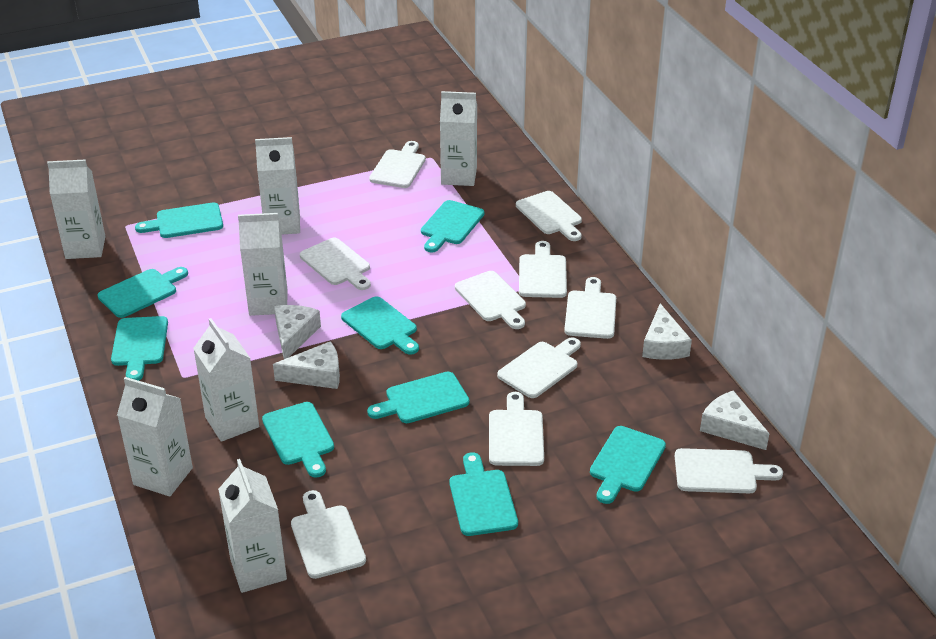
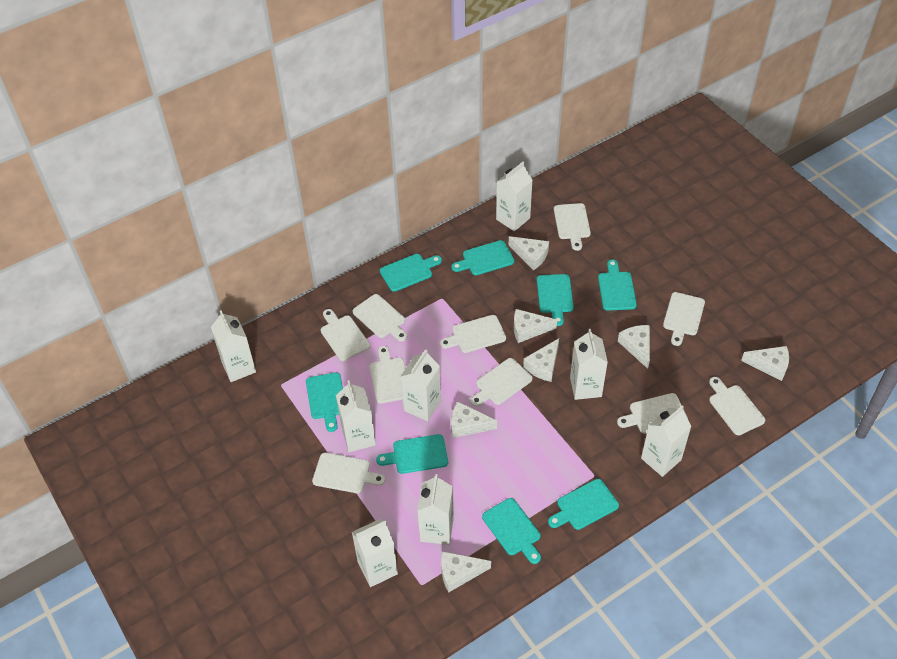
turquoise cutting board: [97,267,188,318] [111,316,168,381] [135,203,223,238] [262,402,334,478] [341,296,419,355] [367,372,469,423] [421,200,484,253] [449,452,518,536] [590,426,666,504] = 9 -> [306,372,343,432] [376,434,448,474] [380,254,442,292] [451,240,514,275] [482,498,541,564] [537,274,574,326] [548,479,619,530] [598,259,637,311] = 8
white carton: [47,159,105,259] [117,377,193,496] [193,318,259,442] [218,459,287,593] [238,213,288,316] [255,137,300,234] [440,91,477,186] = 7 -> [211,310,256,382] [336,380,376,452] [352,519,398,587] [400,349,441,421] [417,474,454,545] [496,162,533,231] [570,329,608,400] [641,405,692,477] = 8
white cheese: [273,341,340,389] [274,305,321,359] [642,304,692,360] [700,390,769,450] = 4 -> [441,551,491,592] [451,402,497,438] [509,236,549,270] [514,309,557,343] [523,339,559,382] [618,325,650,369] [741,346,789,381] = 7

